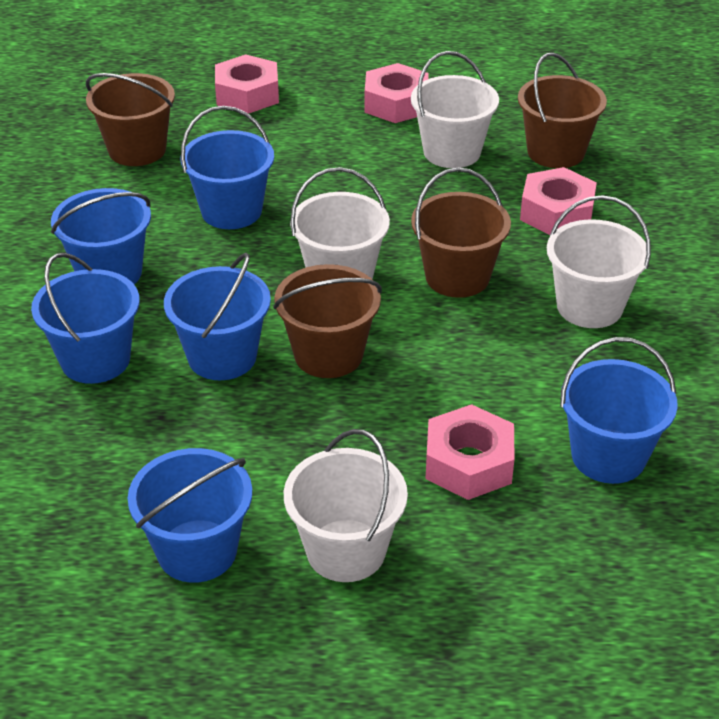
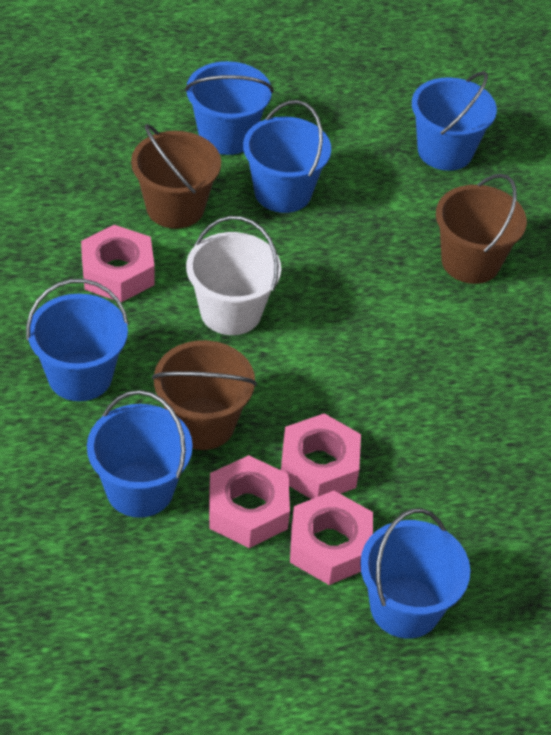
brown bucket: [86,73,175,166] [273,264,382,378] [411,168,511,298] [518,52,607,168] = 4 -> [131,124,221,229] [152,340,257,450] [436,174,527,284] = 3
white bucket: [284,429,408,582] [290,167,390,279] [411,51,499,168] [547,195,651,328] = 4 -> [186,216,281,335] = 1

